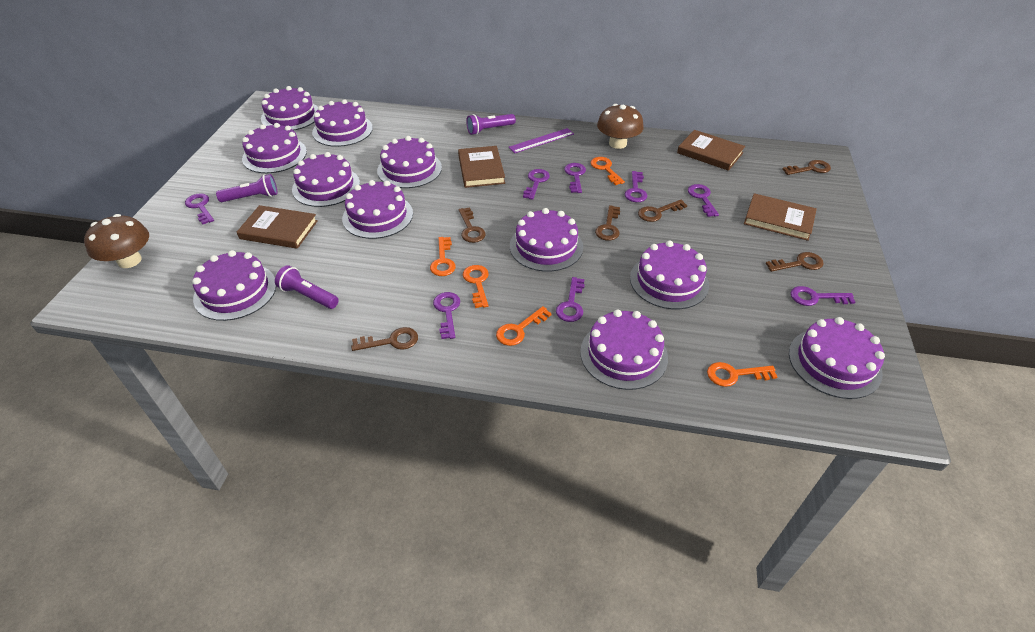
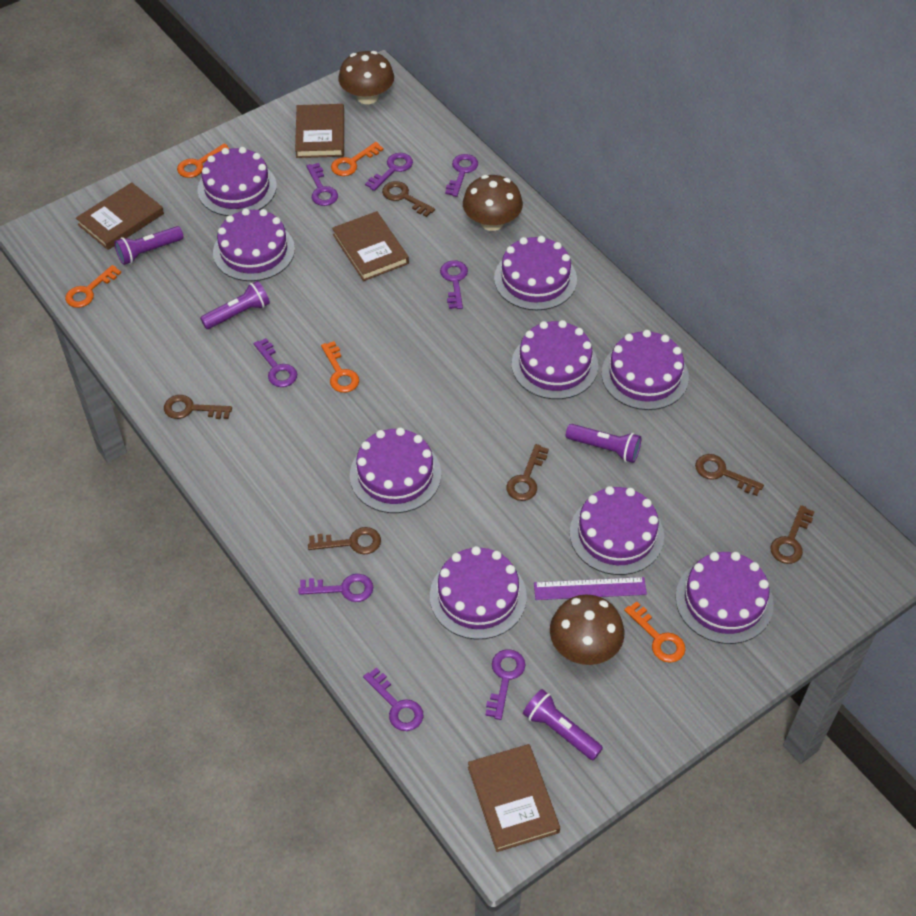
brown mushroom: [84,214,149,268] [597,104,644,149] = 2 -> [339,51,394,104] [463,175,523,231] [550,594,624,665] = 3
purple cake: [192,250,276,321] [242,123,307,173] [261,86,318,130] [292,152,360,207] [312,99,373,147] [342,180,413,239] [377,136,442,188] [510,208,583,272] [580,309,668,390] [630,241,709,309] [789,317,885,399] = 11 -> [198,147,277,216] [213,208,295,281] [350,428,441,513] [430,546,527,640] [494,236,577,310] [512,320,598,399] [570,486,664,575] [601,330,689,410] [675,552,774,644] = 9
purple flashlight: [216,174,278,202] [275,265,339,309] [466,114,516,135] = 3 -> [114,226,183,265] [200,281,270,329] [523,689,603,760] [566,424,641,463] = 4

